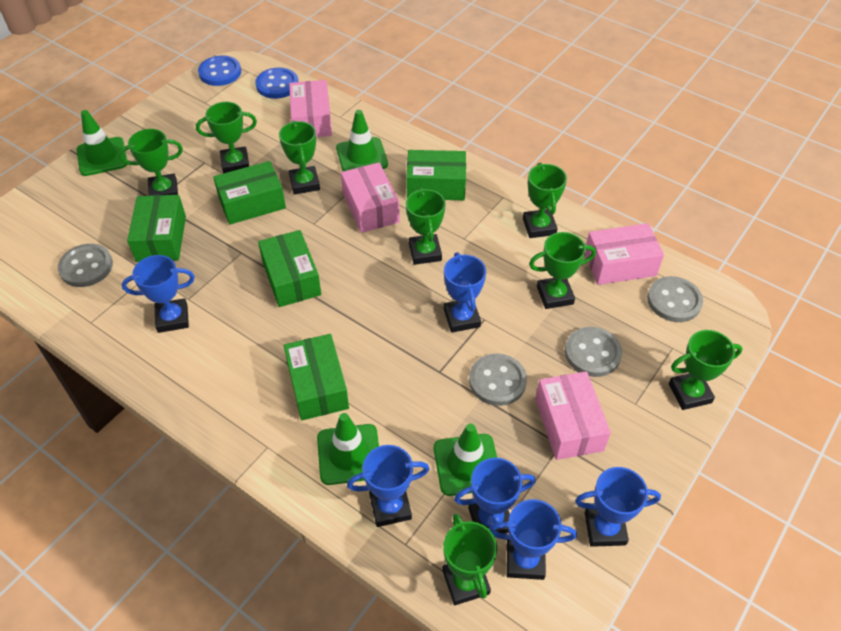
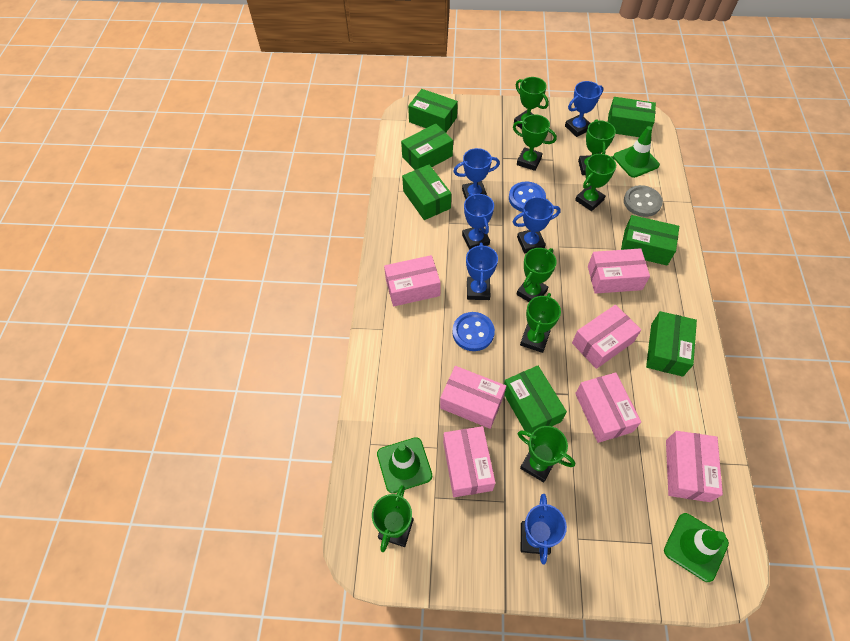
green box: [127,195,186,262] [213,161,286,225] [258,230,321,307] [284,334,349,420] [406,150,466,200] = 5 -> [401,123,453,170] [402,165,451,220] [408,89,458,132] [504,365,567,433] [607,97,656,137] [621,215,679,265] [646,311,697,377] = 7
green traffic cone: [77,110,128,176] [317,413,379,485] [336,110,388,171] [434,424,497,496] = 4 -> [377,437,432,493] [613,126,660,178] [664,513,729,582] = 3
grey button: [58,244,113,287] [469,353,527,406] [565,327,622,377] [647,276,703,322] = 4 -> [624,185,663,217] = 1
pink box: [289,80,332,137] [341,163,400,233] [535,371,611,460] [585,223,664,285] = 4 -> [384,255,441,306] [440,366,506,429] [443,426,496,497] [572,305,641,369] [575,372,641,443] [588,248,650,294] [666,431,723,502] = 7

